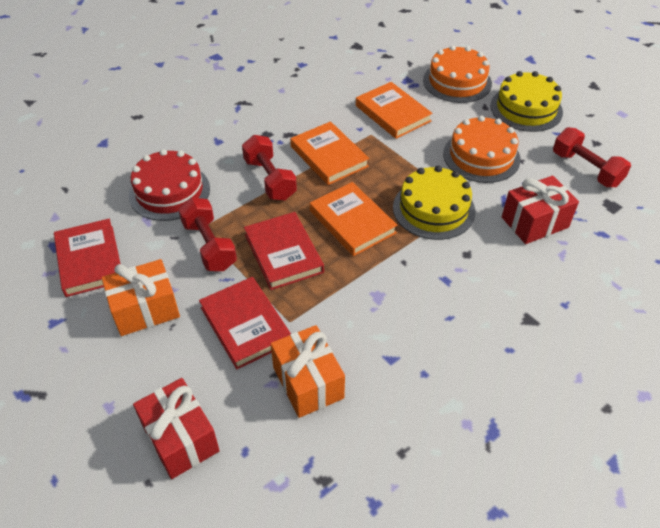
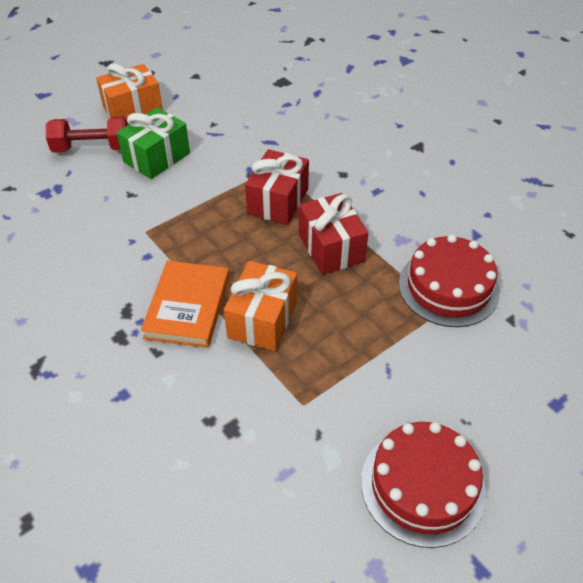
green gift: none = 0 -> [117,107,190,179] = 1
orange book: [290,121,369,185] [310,182,398,256] [356,82,433,139] = 3 -> [141,261,229,348] = 1
orange cake: [423,45,492,103] [443,115,521,183] = 2 -> none = 0
red book: [54,219,121,297] [199,277,291,369] [244,212,324,290] = 3 -> none = 0
red cake: [129,149,210,221] = 1 -> [361,422,486,548] [399,235,500,327] = 2
red dumbbell: [178,198,237,271] [242,135,297,201] [553,127,631,187] = 3 -> [46,117,129,153] = 1
yellow cake: [393,166,476,240] [490,71,563,132] = 2 -> none = 0

